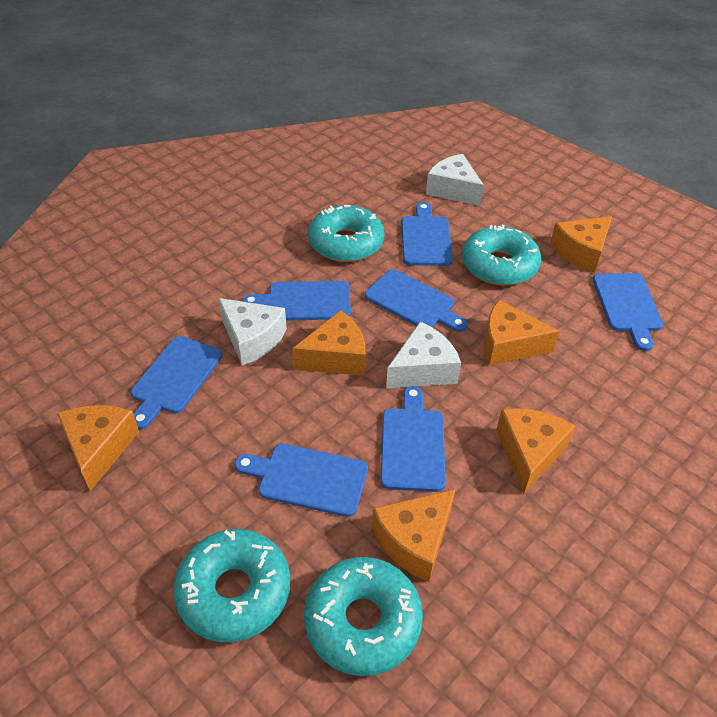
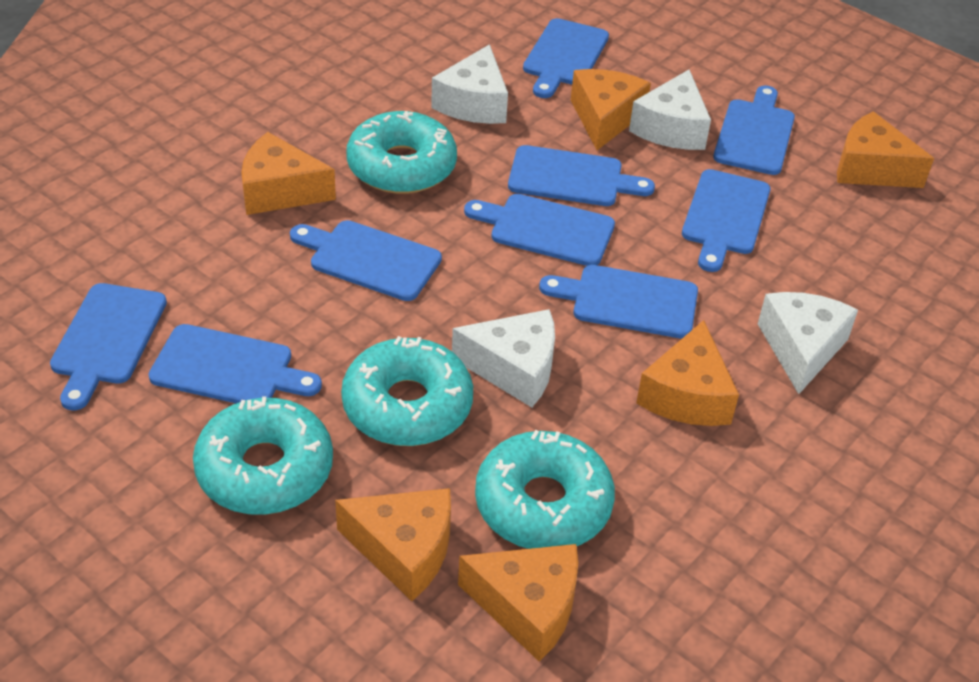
blue cutting board: [131,336,222,430] [234,444,368,517] [242,281,351,321] [365,269,468,332] [380,386,446,492] [401,202,453,266] [593,273,663,351] = 7 -> [50,283,167,410] [148,324,322,403] [290,220,442,301] [464,194,615,266] [508,145,655,206] [523,18,609,98] [539,265,698,339] [682,169,771,272] [713,85,795,175] = 9
white cheese: [218,298,287,365] [386,322,461,388] [426,154,484,206] = 3 -> [431,44,508,124] [452,309,555,408] [629,69,711,150] [758,292,858,394] = 4

